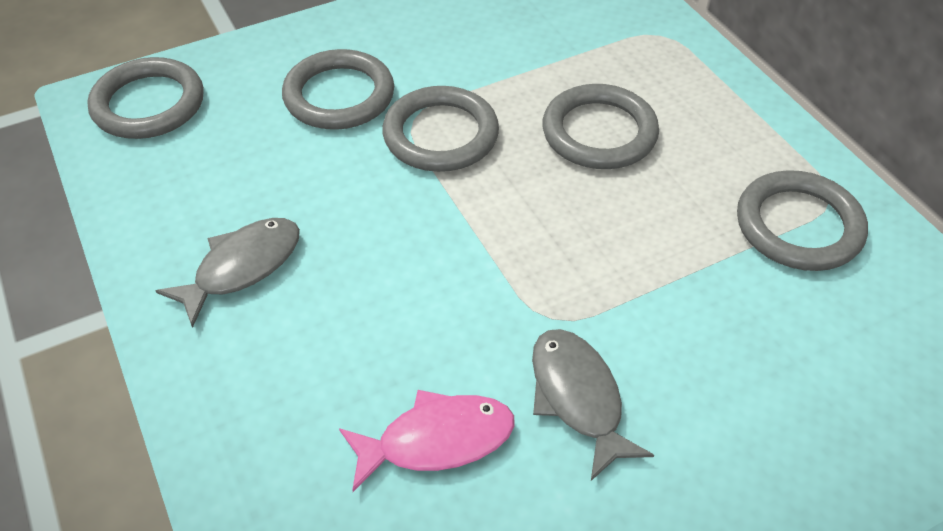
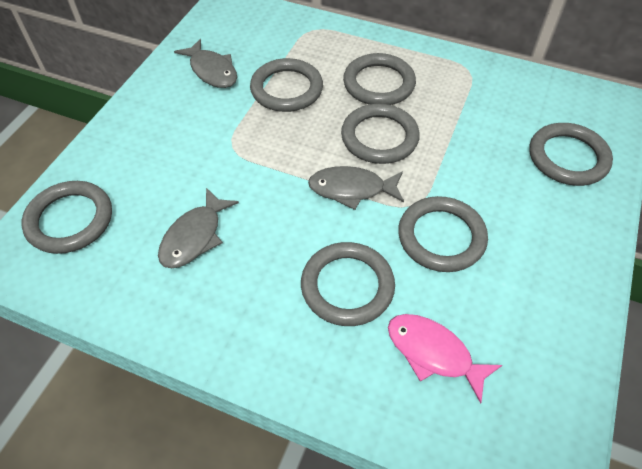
grey fish: [156,218,300,328] [532,329,654,481] = 2 -> [158,188,239,268] [174,39,237,88] [308,166,404,210] = 3
grey ring: [87,57,204,139] [282,49,394,130] [383,86,499,172] [542,84,659,169] [737,170,868,271] = 5 -> [22,181,112,254] [250,58,323,112] [301,242,395,326] [341,104,420,164] [343,53,416,105] [398,196,488,272] [529,123,613,186] = 7

